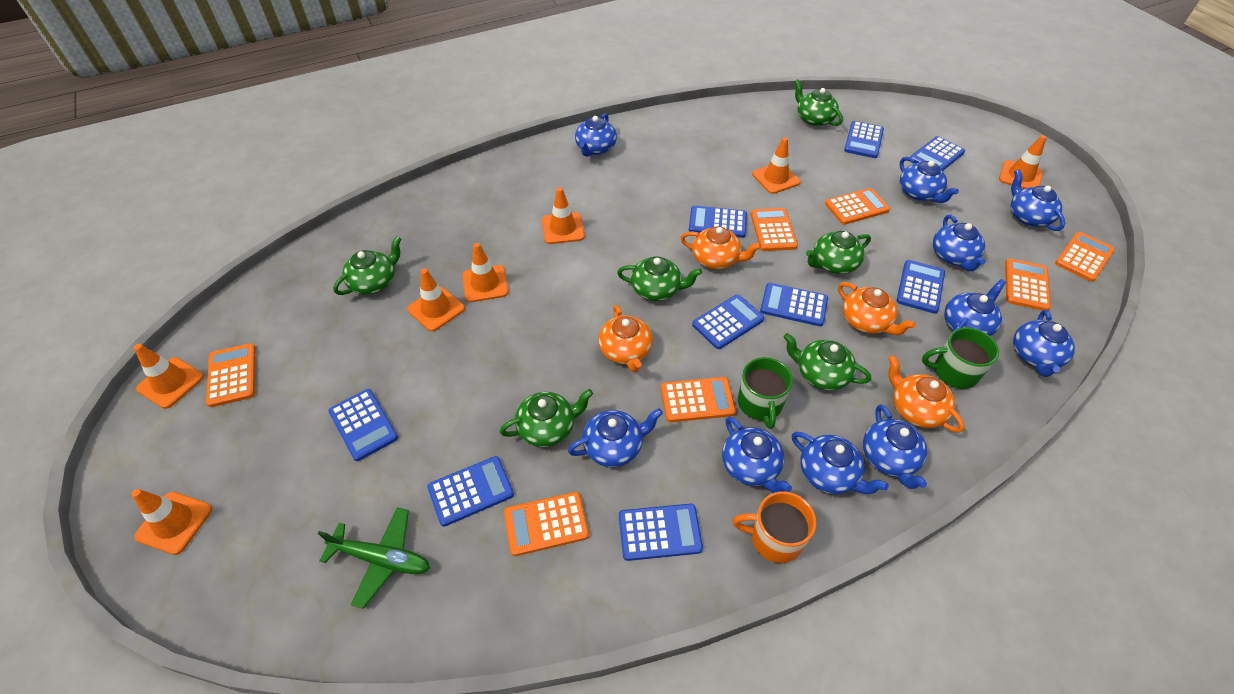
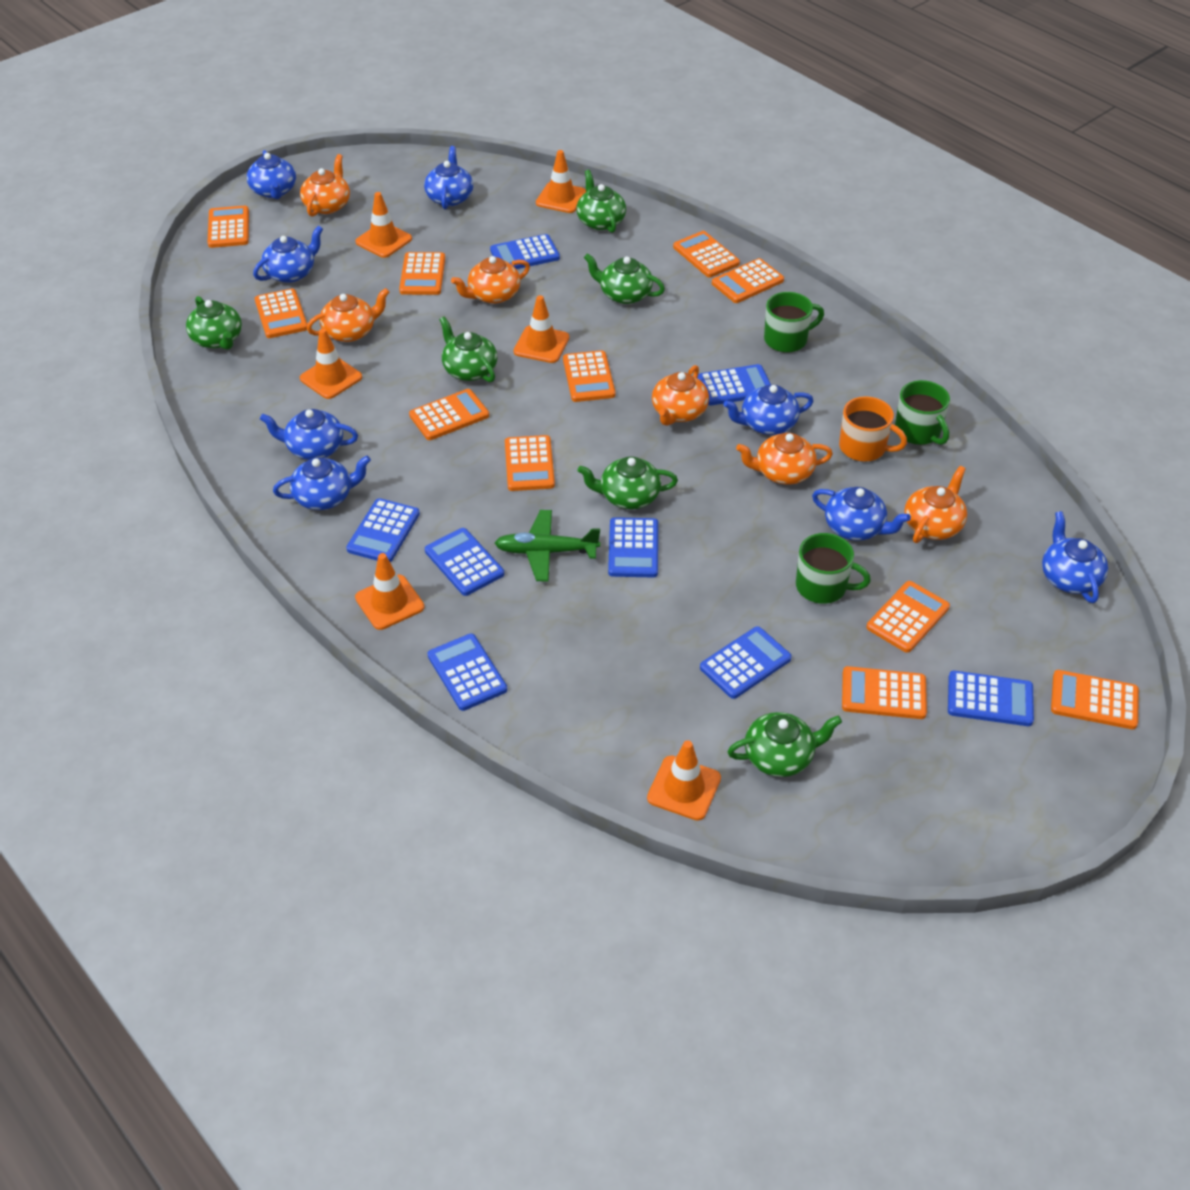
blue calculator: [329,389,398,461] [427,456,514,527] [619,504,703,561] [689,206,747,238] [692,294,764,349] [760,283,828,326] [844,121,884,158] [896,260,945,314] [910,136,965,171] = 9 -> [346,498,420,562] [425,528,504,596] [427,634,507,711] [490,234,560,269] [608,517,658,578] [697,364,771,405] [700,626,792,699] [948,671,1034,726] = 8
blue teapot: [568,408,663,467] [575,113,617,157] [722,416,792,493] [792,432,889,494] [863,404,927,489] [900,157,959,203] [933,214,986,271] [944,279,1006,336] [1011,169,1065,231] [1013,310,1075,377] = 10 -> [247,150,296,199] [253,226,323,283] [260,409,358,460] [273,456,371,510] [424,146,473,209] [723,385,813,435] [812,487,911,541] [1042,511,1108,603] = 8
green mug: [738,357,793,429] [922,327,999,389] = 2 -> [764,292,824,353] [796,533,871,604] [895,380,950,445] = 3
orange calculator: [206,343,256,407] [504,492,589,556] [661,377,736,422] [750,208,798,251] [825,188,890,225] [1005,258,1051,311] [1055,232,1115,282] = 7 -> [207,206,249,248] [255,289,307,338] [399,252,445,295] [409,389,489,440] [505,435,555,491] [563,350,615,402] [673,231,740,278] [712,258,784,303] [842,666,927,719] [866,581,950,653] [1051,670,1139,729] = 11
orange teapot: [598,305,653,372] [681,226,762,269] [838,282,916,335] [888,355,965,433] = 4 -> [300,154,350,217] [307,288,389,342] [451,256,530,304] [652,365,709,426] [736,433,833,485] [904,466,967,543] = 6
orange traffic cone: [131,489,212,555] [134,344,204,409] [407,268,465,331] [462,243,509,302] [542,187,585,244] [752,137,801,194] [999,135,1047,189] = 7 -> [300,328,362,399] [355,192,412,258] [355,553,424,630] [514,295,569,363] [536,150,586,213] [647,740,721,821] = 6

